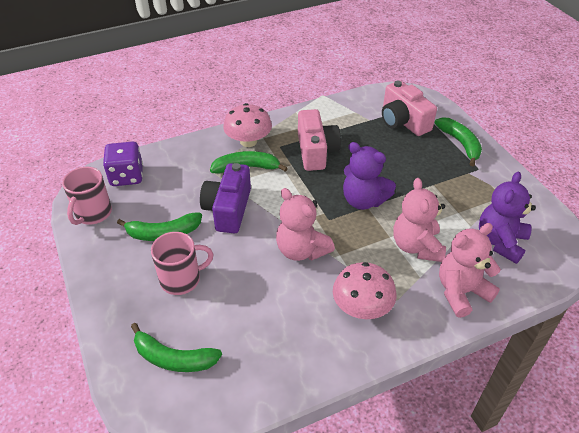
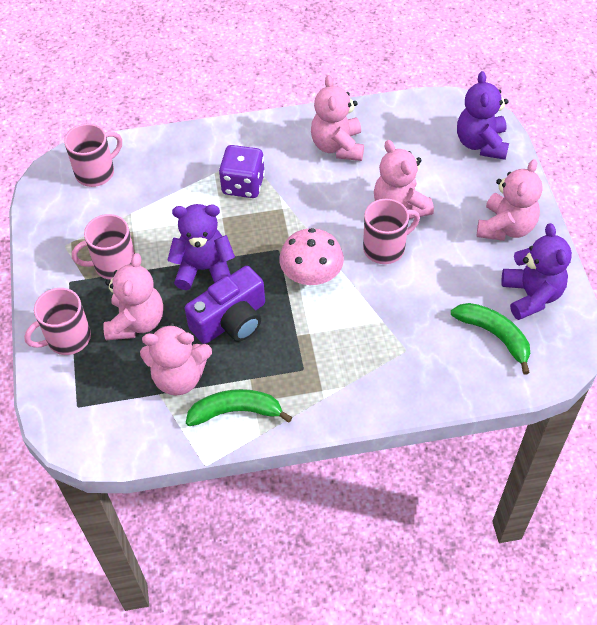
green banana: [117,213,202,241] [131,323,222,372] [210,151,288,174] [435,118,482,166] = 4 -> [186,389,292,426] [451,303,530,375] = 2
pink camera: [298,109,341,171] [382,80,437,136] = 2 -> none = 0
pink mug: [62,167,112,225] [151,232,214,295] = 2 -> [24,288,91,355] [64,124,122,187] [72,214,135,280] [363,199,420,264] = 4
pink mushroom: [223,103,272,147] [333,262,396,319] = 2 -> [279,228,344,285] = 1
pink teddy bear: [276,188,335,261] [393,178,446,262] [439,223,501,318] = 3 -> [103,253,163,340] [140,322,212,395] [311,75,364,161] [374,140,434,219] [477,159,543,241] = 5
purple teddy bear: [343,142,396,210] [479,172,536,264] = 2 -> [167,204,235,290] [457,71,509,160] [501,223,572,320] = 3

